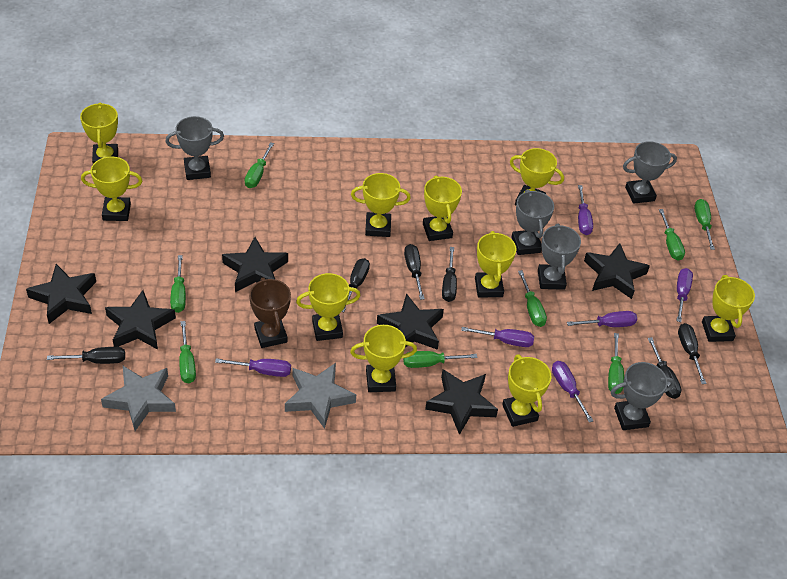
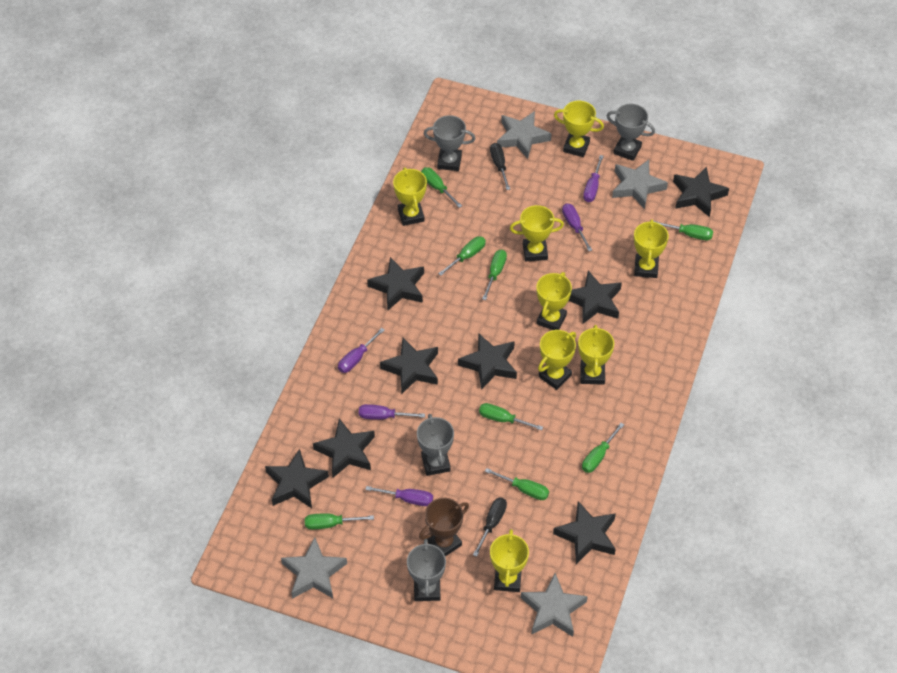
black screwdriver: [47,347,125,364] [342,258,370,312] [404,244,425,300] [442,247,457,302] [648,337,681,399] [678,323,707,384] = 6 -> [473,498,507,557] [490,143,510,190] = 2
black star: [26,264,96,324] [105,290,176,350] [222,237,288,292] [377,293,444,350] [425,369,498,435] [584,243,650,299] = 6 -> [265,449,329,508] [313,419,375,478] [367,257,424,311] [380,338,438,394] [458,333,517,390] [553,501,616,564] [568,271,622,324] [673,167,729,217] = 8
grey star: [101,366,176,431] [285,363,356,429] = 2 -> [281,537,347,599] [497,111,552,159] [521,573,588,637] [612,160,668,209] = 4
grey trophy: [165,116,224,180] [511,190,554,255] [538,224,581,290] [611,362,675,430] [623,141,677,204] = 5 -> [407,539,446,601] [417,414,454,476] [424,115,476,171] [607,104,655,161] = 4
purple screwdriver: [215,358,291,377] [461,327,534,347] [552,361,593,423] [567,311,637,327] [578,185,593,235] [677,268,693,322] = 6 -> [338,328,384,373] [359,404,425,420] [365,486,433,506] [562,203,592,251] [583,155,604,202] = 5
yellow trophy: [80,103,118,164] [81,156,142,221] [296,273,361,341] [350,325,417,392] [351,173,411,237] [423,175,462,241] [475,231,516,297] [502,354,552,427] [510,148,564,205] [702,275,755,342] = 10 -> [393,167,427,226] [490,529,529,592] [510,205,564,261] [536,272,572,330] [538,330,576,390] [554,101,604,157] [578,325,614,385] [634,219,669,278] = 8

